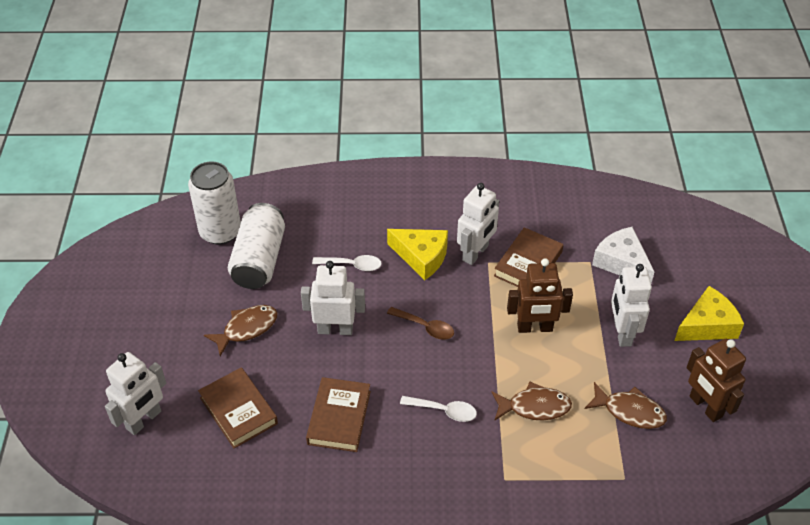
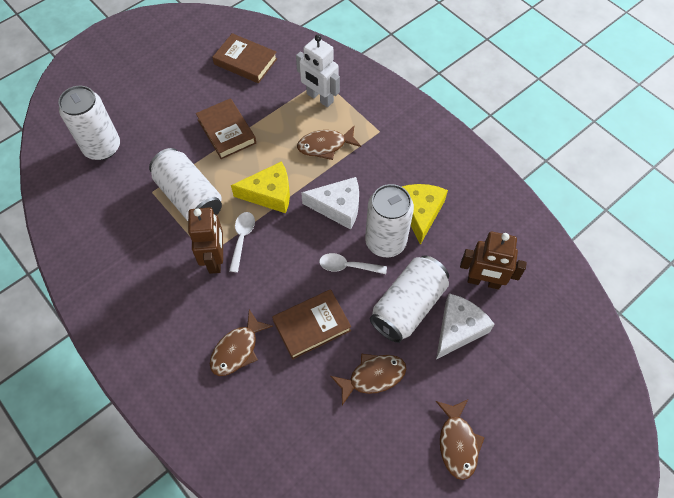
brown fish: [204,305,278,356] [492,382,572,421] [585,382,667,429] = 3 -> [210,309,273,376] [297,126,361,160] [331,354,406,405] [436,400,485,480] = 4
brown spoon: [387,307,454,340] = 1 -> none = 0
white can: [188,162,241,245] [228,203,285,289] = 2 -> [58,86,120,160] [149,148,222,221] [365,184,414,257] [370,255,449,343] = 4
white cheese: [592,227,654,283] = 1 -> [301,177,359,230] [436,293,495,360] = 2
white robot: [105,352,166,435] [301,261,365,335] [457,183,499,265] [611,264,652,347] = 4 -> [296,35,340,107] = 1

